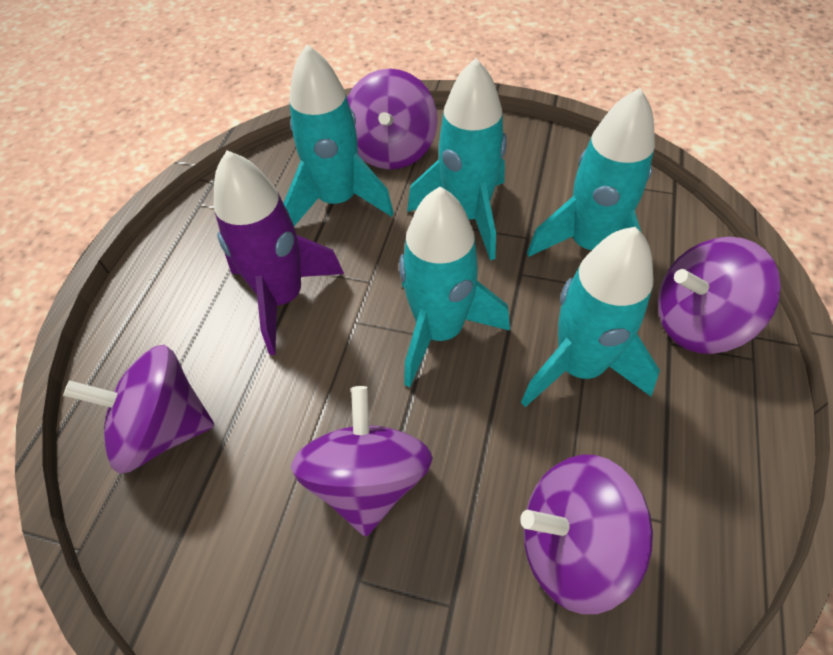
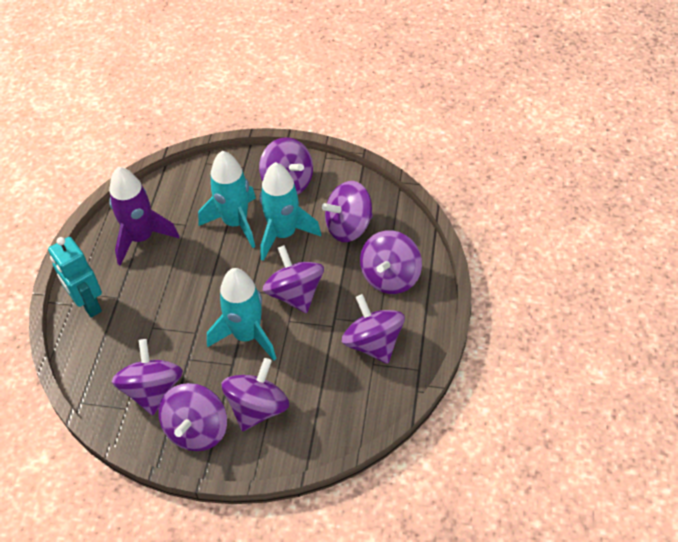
purple spinning top: [63,345,214,474] [291,386,433,536] [347,69,438,169] [520,455,653,614] [658,237,781,354] = 5 -> [112,339,183,415] [159,383,227,451] [221,358,289,431] [259,137,313,195] [263,245,324,313] [322,181,373,242] [342,294,405,364] [360,230,422,294] = 8
turquoise robot: none = 0 -> [48,237,102,318] = 1
turquoise rocket: [284,44,394,226] [399,187,510,387] [407,58,507,260] [521,227,660,407] [527,88,655,257] = 5 -> [198,150,256,248] [207,268,277,360] [260,162,321,261] = 3

